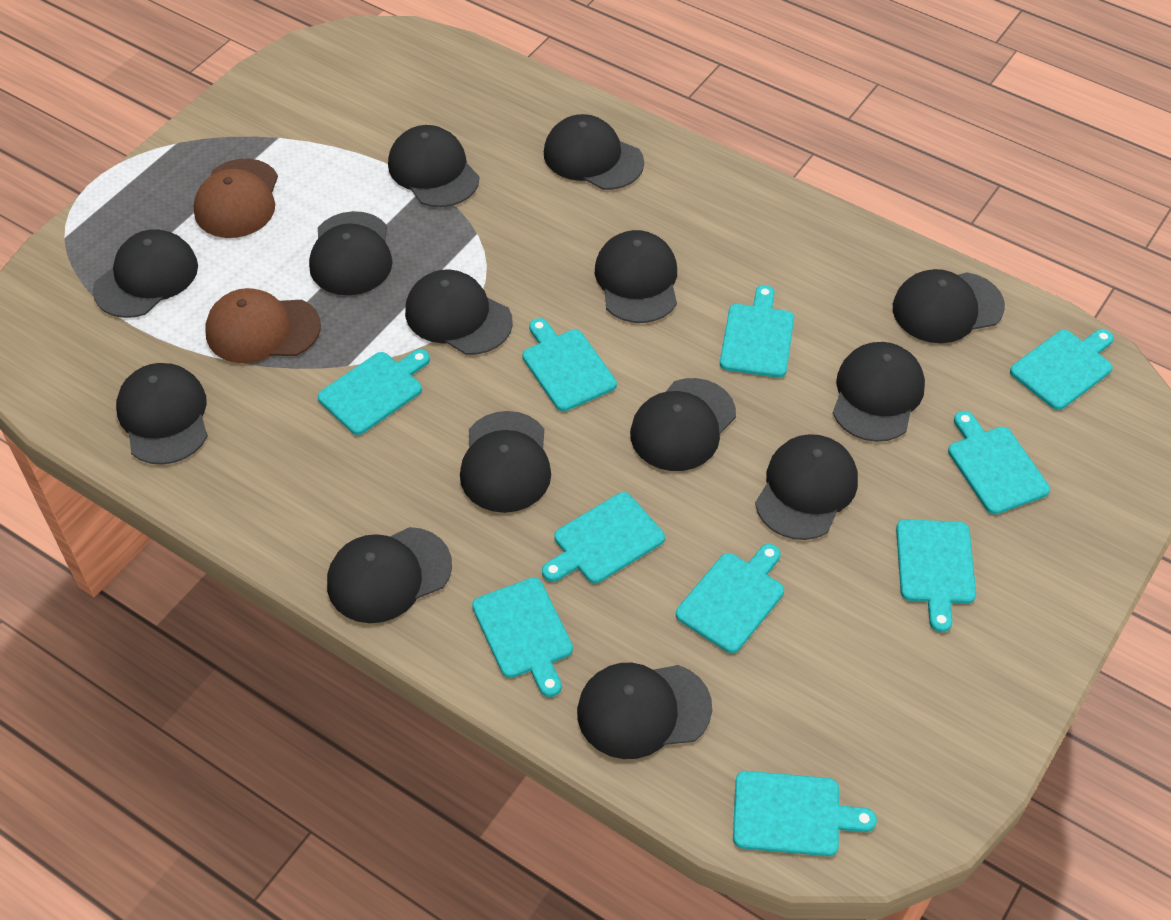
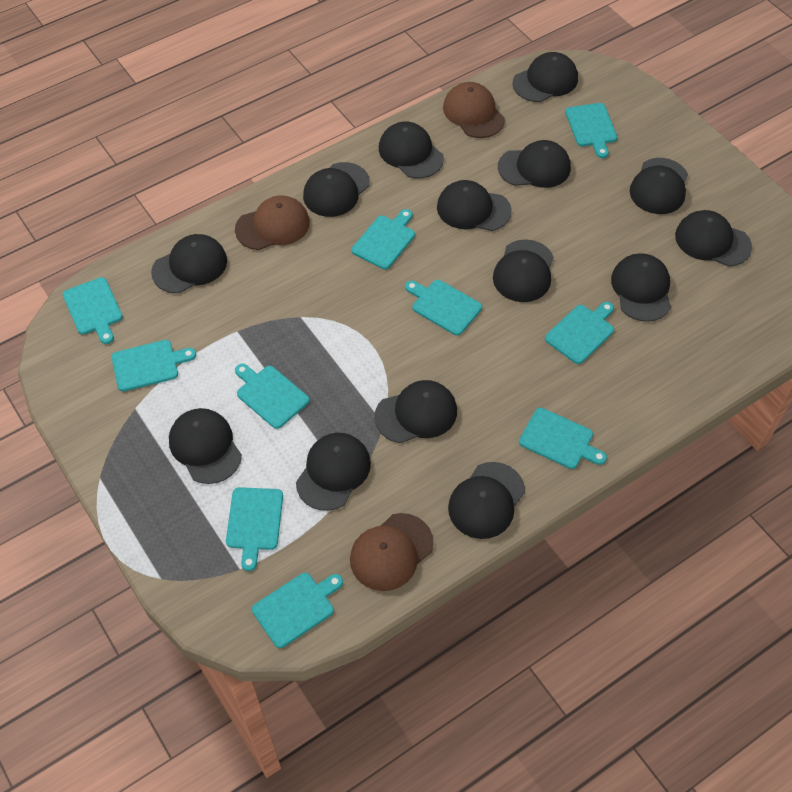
brown cap: [194,159,278,238] [205,288,321,363] = 2 -> [235,195,310,250] [350,513,434,591] [443,82,505,138] = 3

